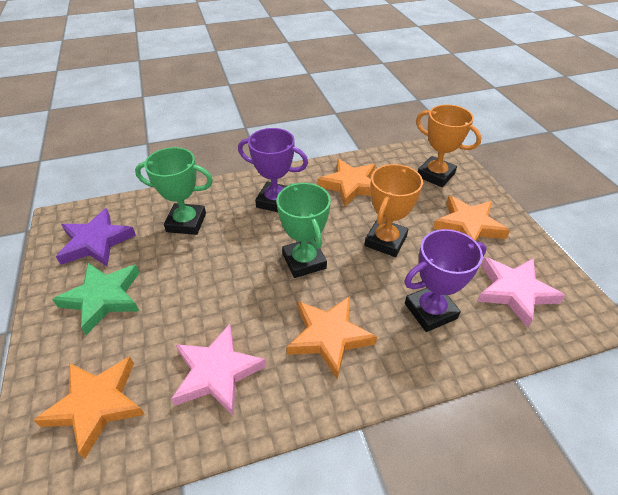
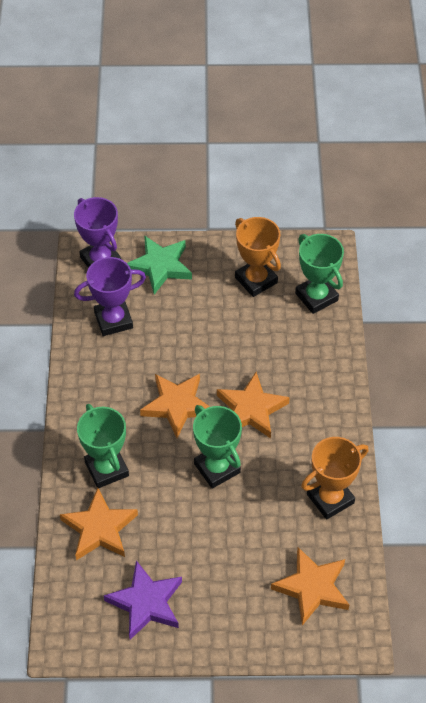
green trophy: [135,147,213,235] [277,183,331,278] = 2 -> [77,404,129,488] [193,405,242,489] [295,234,344,314] = 3
pink star: [171,324,267,416] [477,257,566,328] = 2 -> none = 0

